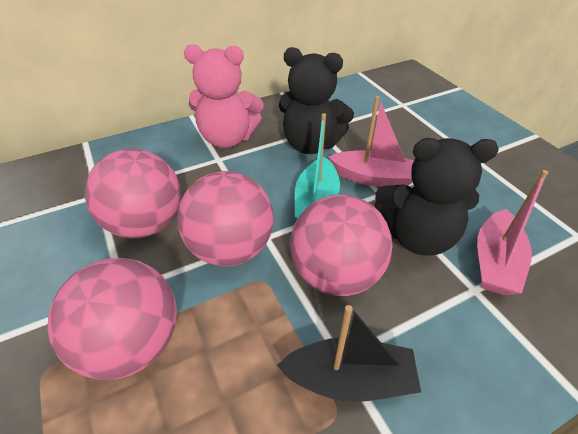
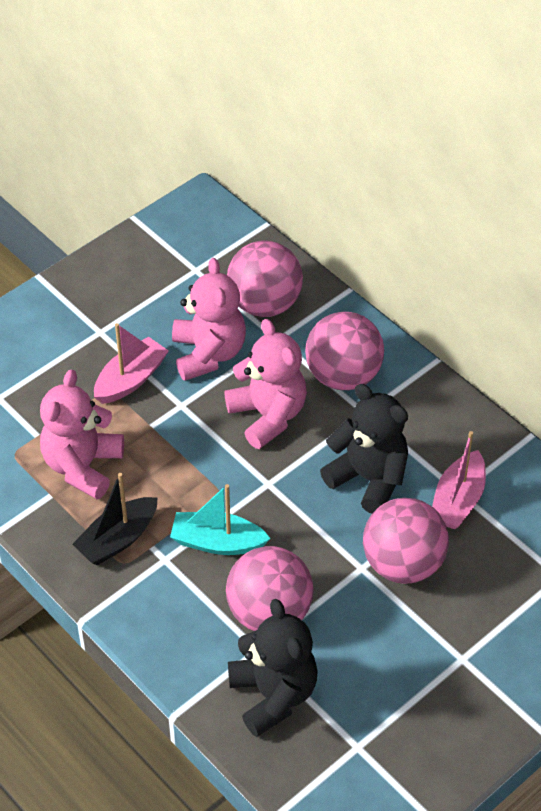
pink teddy bear: [184,44,263,148] = 1 -> [40,369,124,499] [172,258,246,381] [224,319,307,449] = 3

